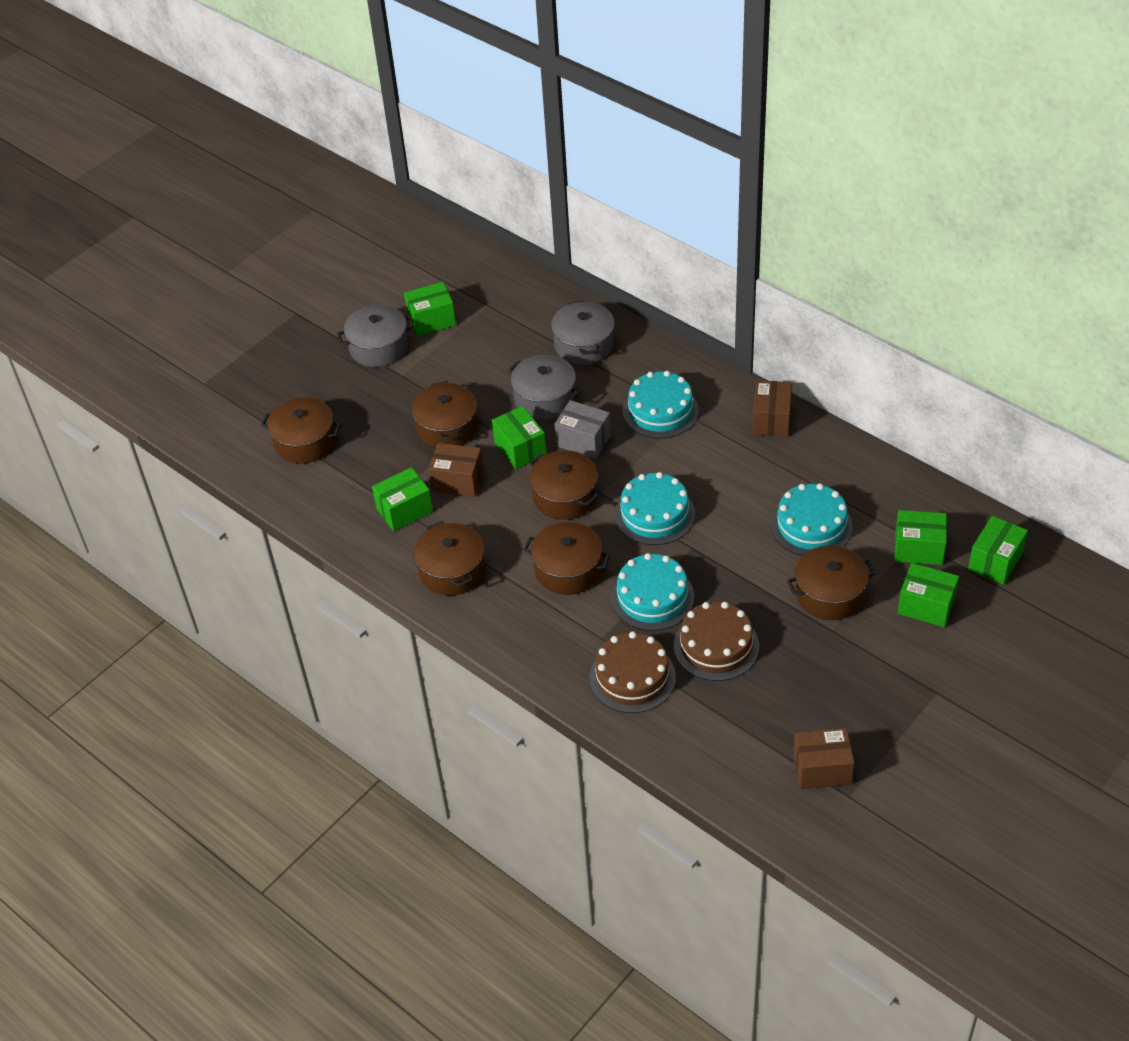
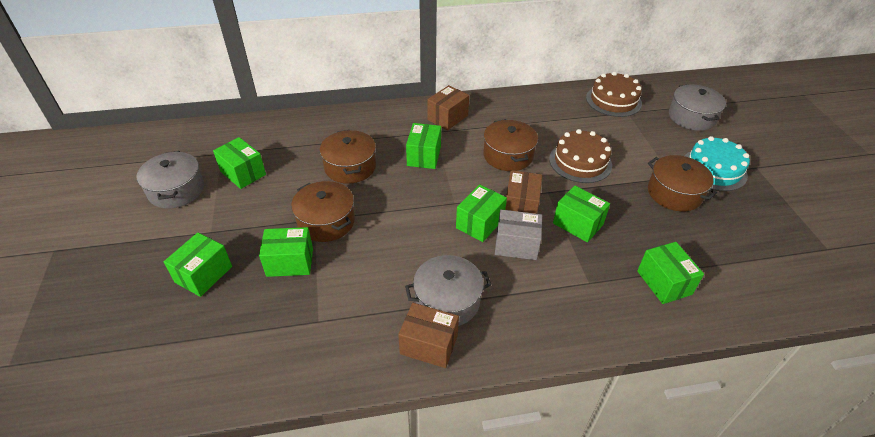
brown pot: [261,397,341,464] [411,381,478,448] [414,521,485,596] [523,522,610,595] [529,450,599,520] [787,546,876,620] = 6 -> [291,181,355,242] [320,130,376,184] [483,119,538,171] [648,155,717,211] = 4
green box: [372,467,433,531] [404,282,456,336] [492,406,546,469] [894,510,947,565] [897,563,959,627] [968,516,1028,585] = 6 -> [164,233,232,297] [213,137,266,189] [259,227,313,277] [406,123,441,169] [456,184,507,242] [553,185,610,242] [637,242,704,304] = 7
turquoise cake: [611,553,694,631] [615,472,695,545] [623,371,699,438] [771,483,852,556] = 4 -> [685,136,750,191] = 1

